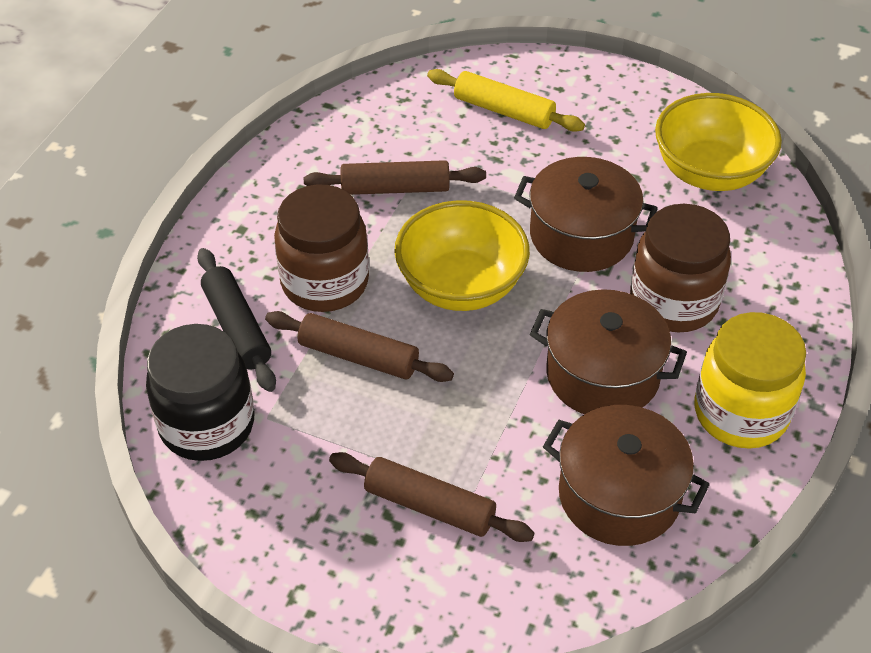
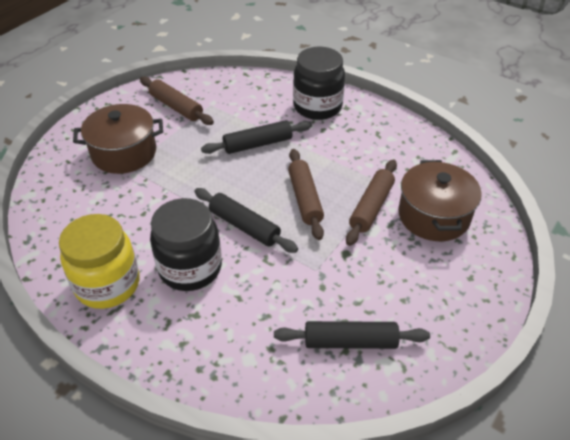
black jar: [146,324,254,461] = 1 -> [150,198,222,291] [293,47,345,120] = 2
black rolling pin: [197,248,276,392] = 1 -> [195,188,298,253] [201,120,312,154] [274,321,430,349] = 3
brown jar: [274,185,369,312] [630,204,731,332] = 2 -> none = 0
brown pot: [514,157,658,272] [530,289,687,414] [543,405,710,546] = 3 -> [73,104,163,174] [398,160,482,241] = 2
yellow bowl: [394,200,530,311] [655,93,782,191] = 2 -> none = 0
yellow rolling pin: [427,69,585,132] = 1 -> none = 0

